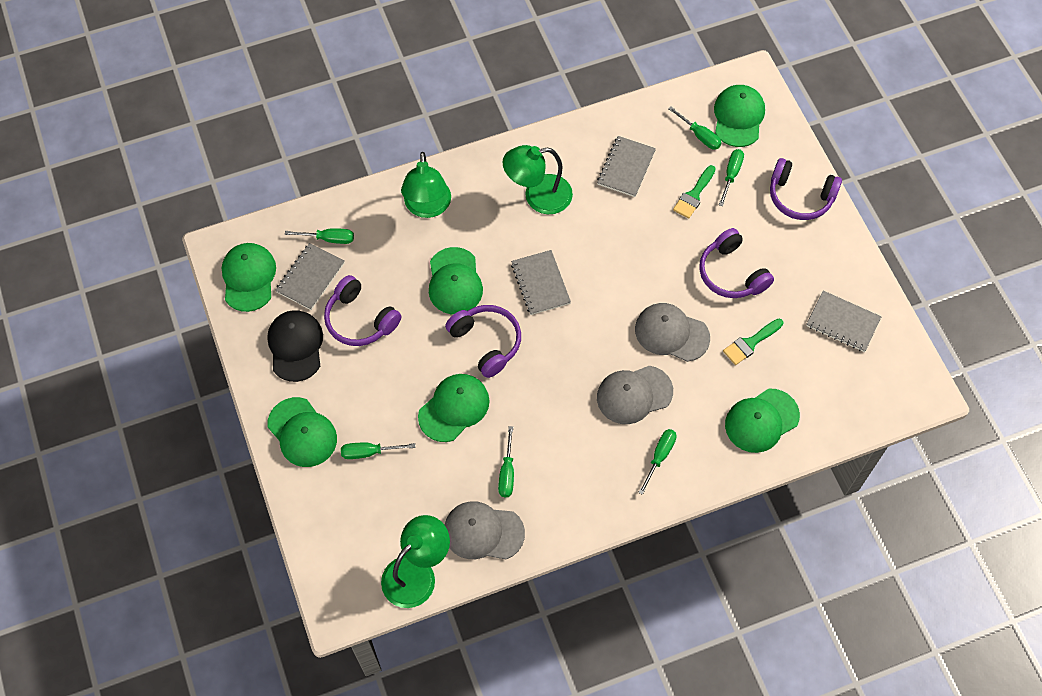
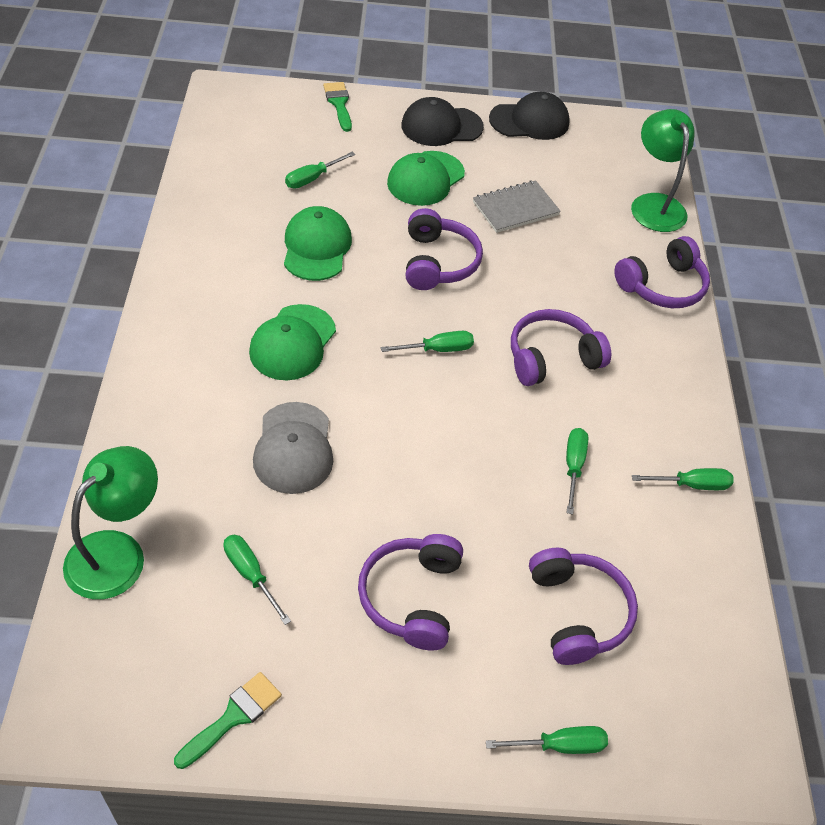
black cap: [267,310,323,382] = 1 -> [401,97,484,146] [489,92,570,140] = 2
green cap: [222,243,276,312] [267,397,337,467] [418,374,490,442] [429,247,483,314] [714,85,765,147] [725,388,800,453] = 6 -> [249,304,336,380] [284,206,352,281] [387,151,465,206] = 3
green lamp: [381,515,450,608] [401,152,451,218] [502,145,573,214] = 3 -> [63,446,158,599] [631,109,695,232] = 2
grey cap: [445,501,525,559] [597,366,673,424] [635,303,710,362] = 3 -> [253,402,333,494] = 1
grey notebook: [275,243,345,310] [511,250,571,315] [597,136,656,197] [806,291,882,352] = 4 -> [473,180,561,233] = 1
purple headphones: [324,275,401,346] [445,305,521,378] [699,228,774,298] [770,158,842,220] = 4 -> [358,534,463,650] [406,208,483,290] [511,309,611,386] [529,548,638,665] [614,236,710,308] = 5

